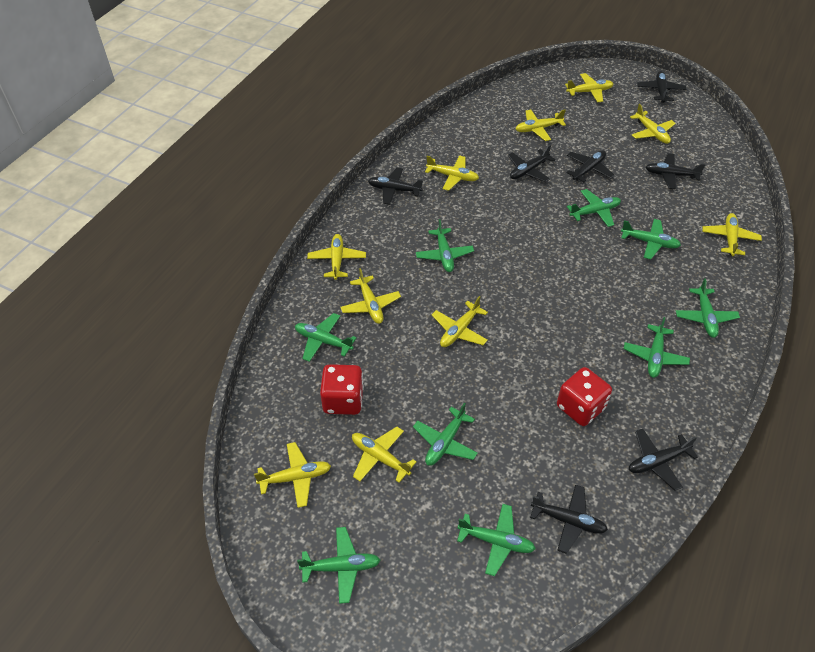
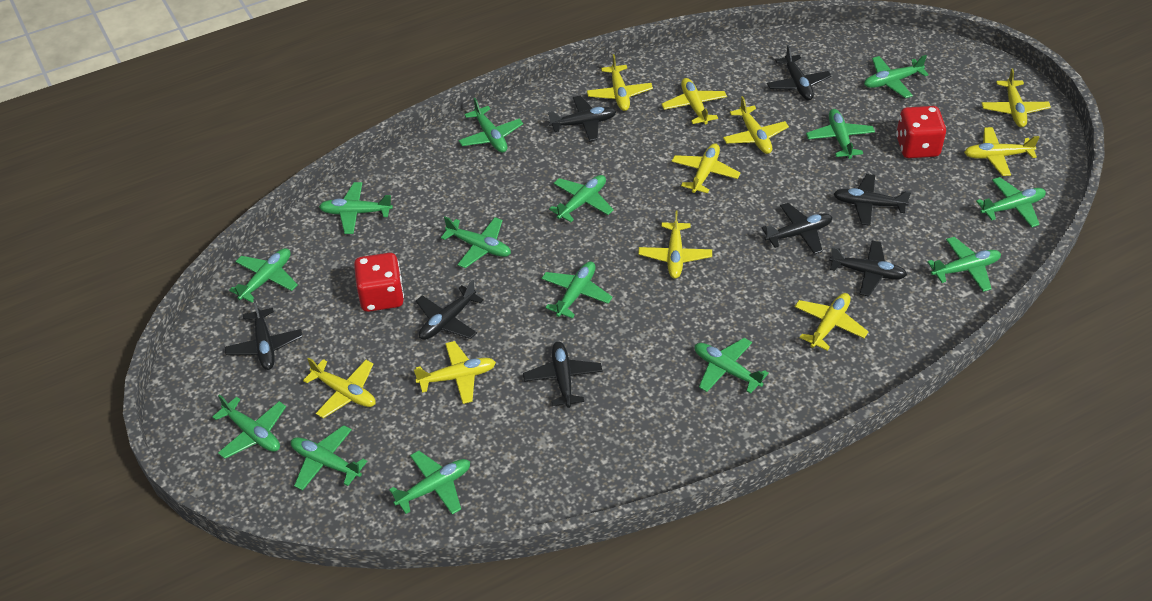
black plane: [368,168,423,205] [508,145,555,182] [530,484,608,554] [566,150,615,182] [629,429,698,491] [637,71,687,103] [646,153,706,189] = 7 -> [224,299,303,370] [416,280,484,340] [523,341,603,408] [548,96,617,141] [761,203,832,254] [767,45,831,100] [829,241,907,297] [834,174,911,226] = 8
green plane: [295,313,357,362] [297,527,380,604] [413,403,478,466] [416,219,474,272] [457,504,536,576] [567,189,621,227] [621,219,681,260] [624,317,690,378] [676,278,740,338] = 9 -> [212,394,286,459] [229,248,298,303] [291,425,367,491] [319,182,393,234] [389,451,470,515] [441,216,511,268] [458,98,523,153] [541,261,613,319] [549,175,614,222] [695,338,769,394] [806,109,875,159] [864,55,929,98] [927,237,1001,292] [976,177,1046,227] = 14

